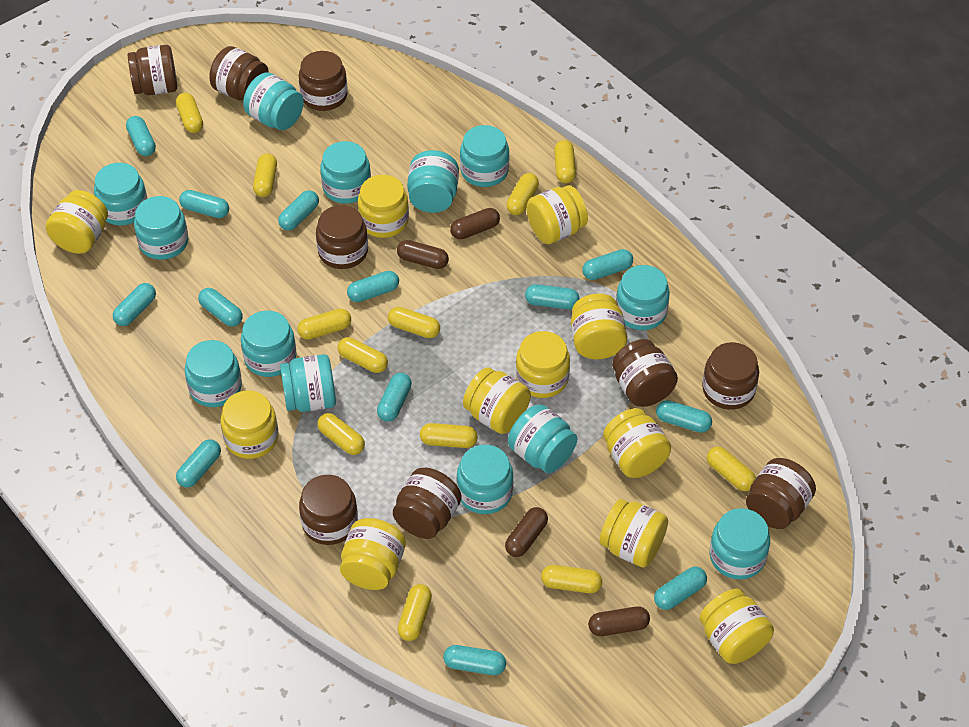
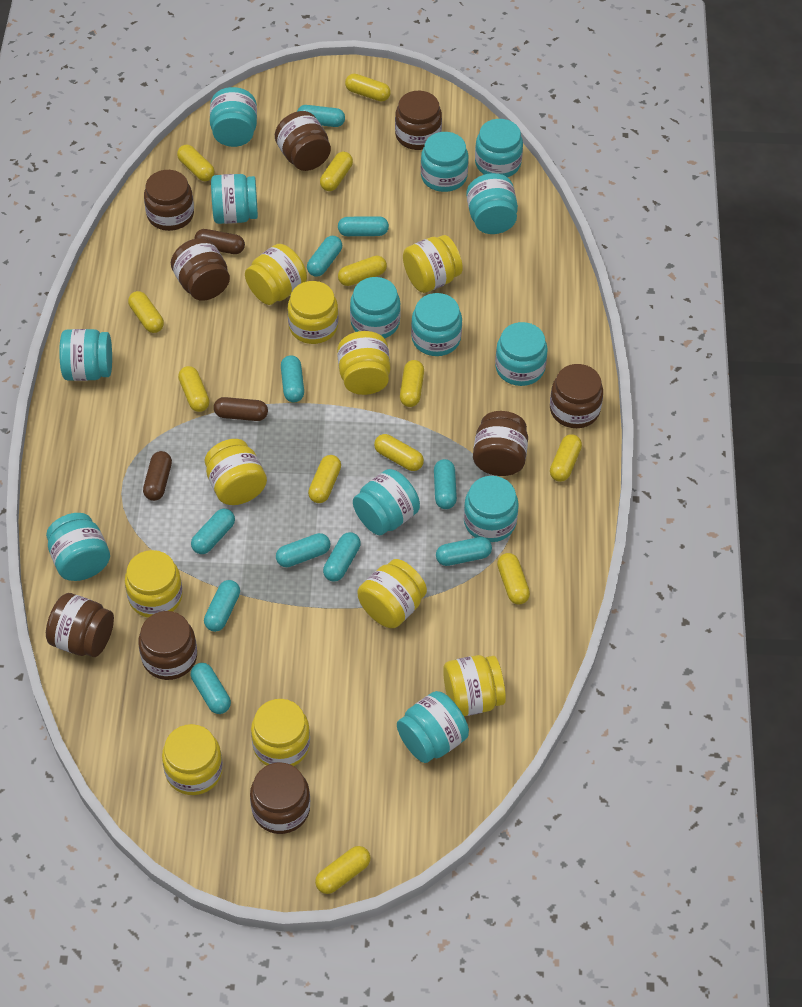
brown capsule: [397,240,449,269] [450,208,500,239] [505,507,548,557] [588,606,650,636] = 4 -> [143,451,172,501] [194,229,245,254] [214,397,268,421] = 3
turquoise capsule: [113,283,156,326] [126,116,156,156] [176,439,221,487] [179,190,229,218] [198,288,243,327] [278,190,319,231] [347,271,399,302] [377,373,412,422] [444,645,506,675] [525,284,580,309] [582,249,633,280] [654,567,707,610] [656,400,712,433] = 13 -> [191,509,235,554] [191,663,231,714] [204,580,240,632] [276,533,330,567] [281,355,304,403] [297,105,345,127] [307,236,342,277] [323,532,361,582] [338,216,389,236] [434,459,457,509] [436,537,492,566] = 11
yellow jar: [45,190,108,254] [221,390,279,459] [340,518,406,590] [358,175,409,238] [463,367,531,434] [516,331,570,398] [527,185,588,244] [571,293,627,359] [599,499,668,568] [603,408,671,478] [699,589,774,664] = 11 -> [125,550,183,618] [162,724,223,795] [205,439,267,505] [245,244,307,305] [251,699,310,766] [288,281,338,344] [337,331,390,395] [358,559,427,628] [403,235,463,293] [443,655,506,716] = 10

